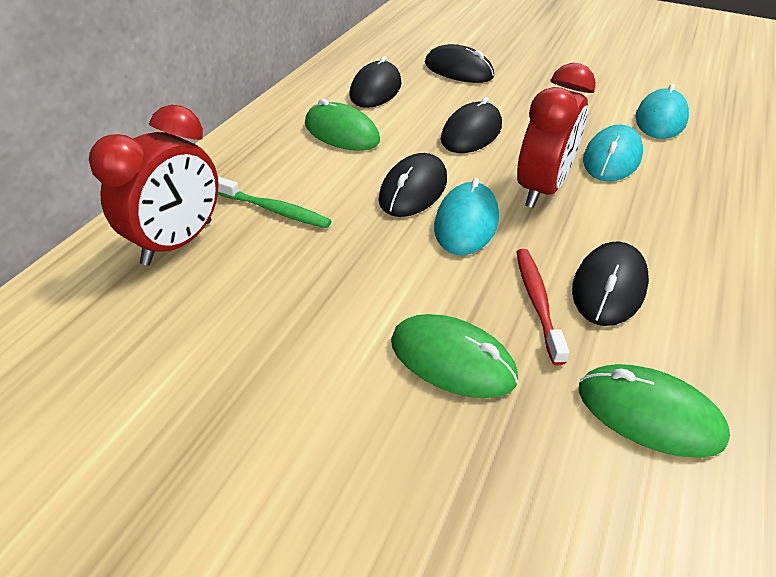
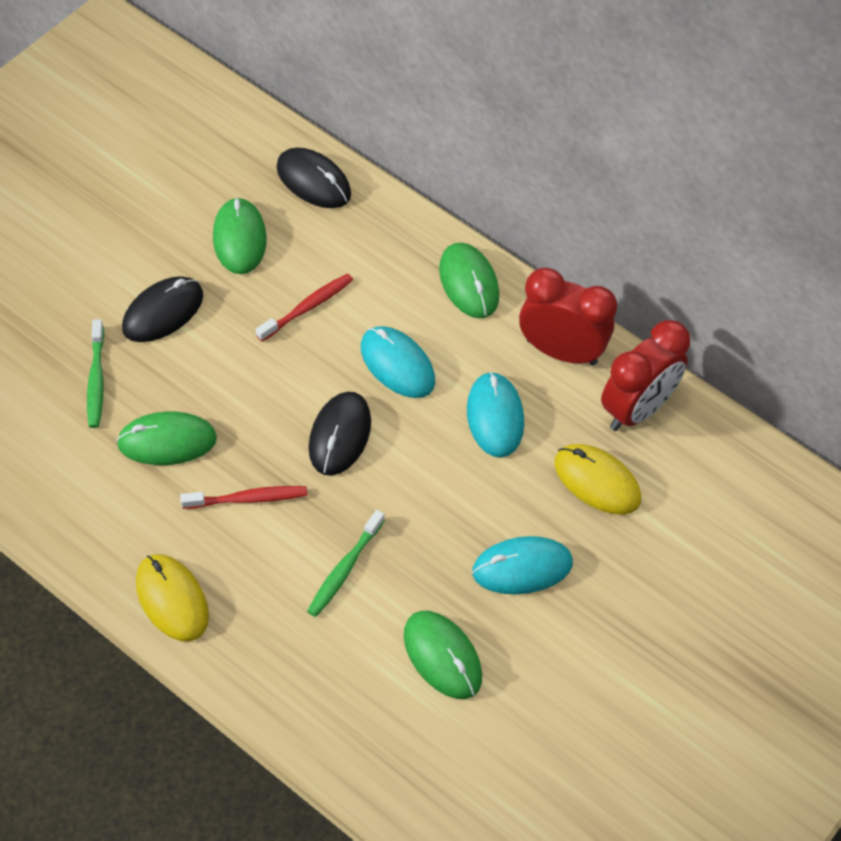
black mouse: [349,56,401,108] [379,153,447,217] [425,44,494,83] [441,97,502,153] [572,241,649,326] = 5 -> [122,276,203,342] [276,147,351,208] [309,392,371,475] = 3
green mouse: [305,99,380,151] [391,314,518,398] [579,364,730,458] = 3 -> [116,412,217,465] [213,197,267,274] [404,611,482,699] [439,243,499,318] = 4
green toothbrush: [218,177,331,228] = 1 -> [87,319,104,428] [307,510,385,617] = 2
red toothbrush: [516,249,569,365] = 1 -> [180,486,307,509] [256,274,353,342] = 2
yellow mouse: none = 0 -> [136,554,209,642] [554,444,641,515] = 2

